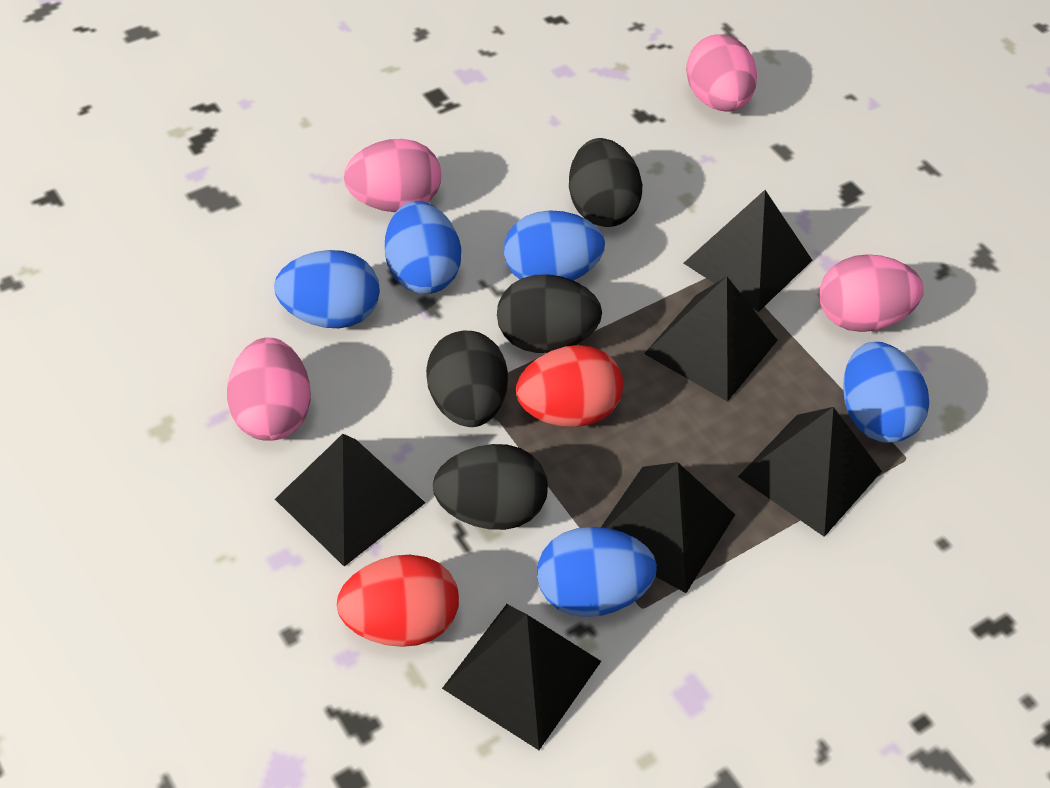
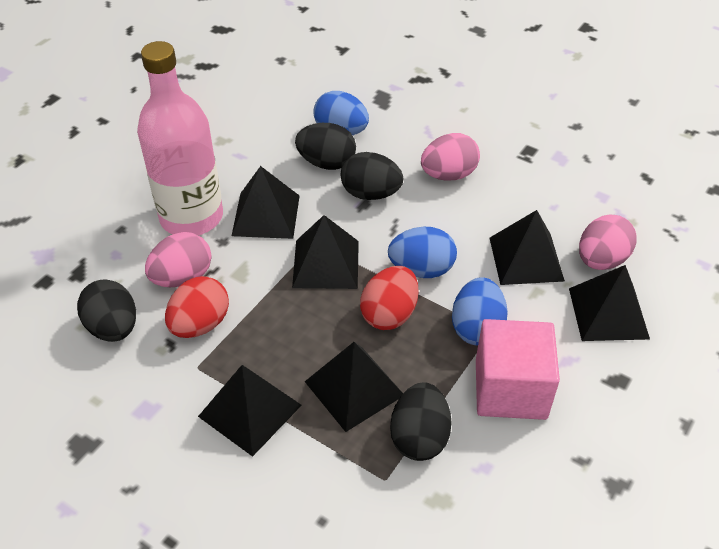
blue egg: [274,250,380,328] [385,201,461,294] [504,210,605,281] [537,527,657,617] [843,342,929,443] = 5 -> [313,91,369,135] [388,227,457,278] [452,277,508,346] = 3
pink bottle: none = 0 -> [137,41,223,235] = 1
pink cube: none = 0 -> [476,319,560,420] = 1
pink egg: [227,338,311,441] [344,139,441,212] [686,34,757,112] [819,254,924,332] = 4 -> [145,232,212,287] [421,133,480,181] [579,215,637,270] = 3

